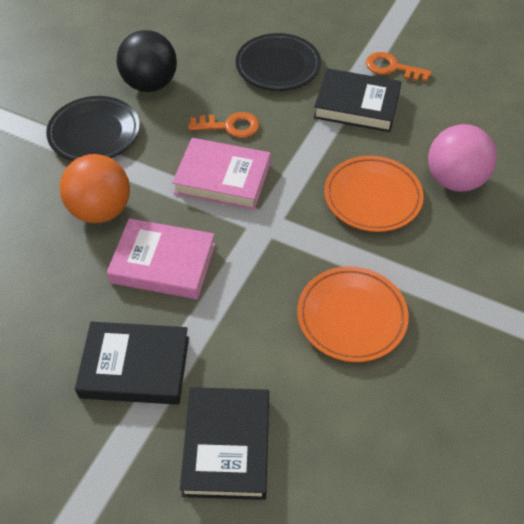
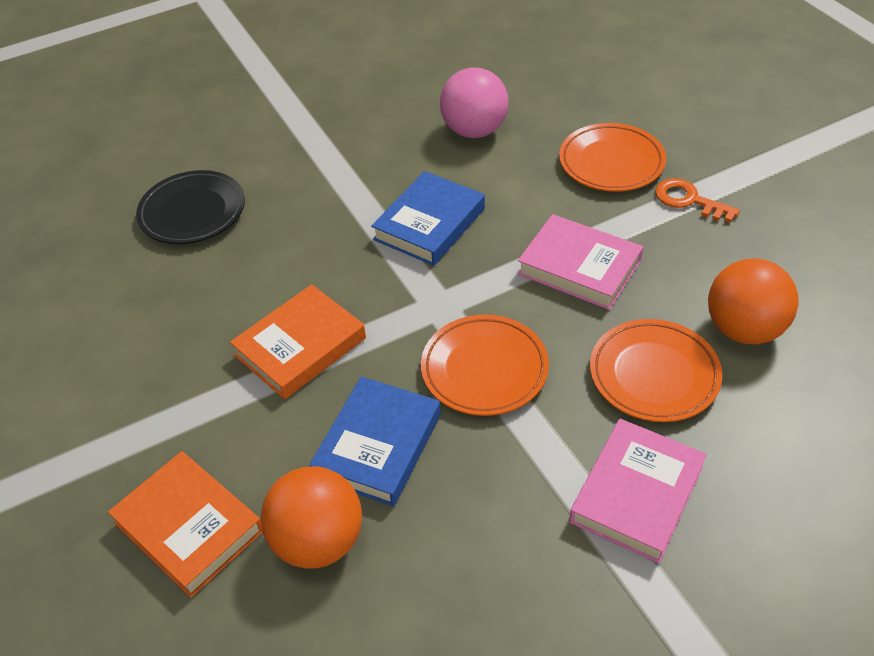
black ball: [116,30,177,92] = 1 -> none = 0
black book: [75,322,189,405] [180,387,269,500] [314,68,402,132] = 3 -> none = 0
black plate: [46,96,140,161] [236,33,321,91] = 2 -> [136,170,245,244] = 1
blue book: none = 0 -> [309,377,441,506] [371,171,485,266] = 2
orange ball: [60,154,130,223] = 1 -> [261,466,362,569] [708,258,799,344] = 2
orange book: none = 0 -> [108,451,263,598] [230,284,366,399] = 2
orange key: [188,112,259,138] [366,52,432,82] = 2 -> [655,178,740,222] = 1
orange plate: [297,267,409,362] [324,156,424,232] = 2 -> [421,314,549,416] [559,123,666,192] [590,319,723,422] = 3

